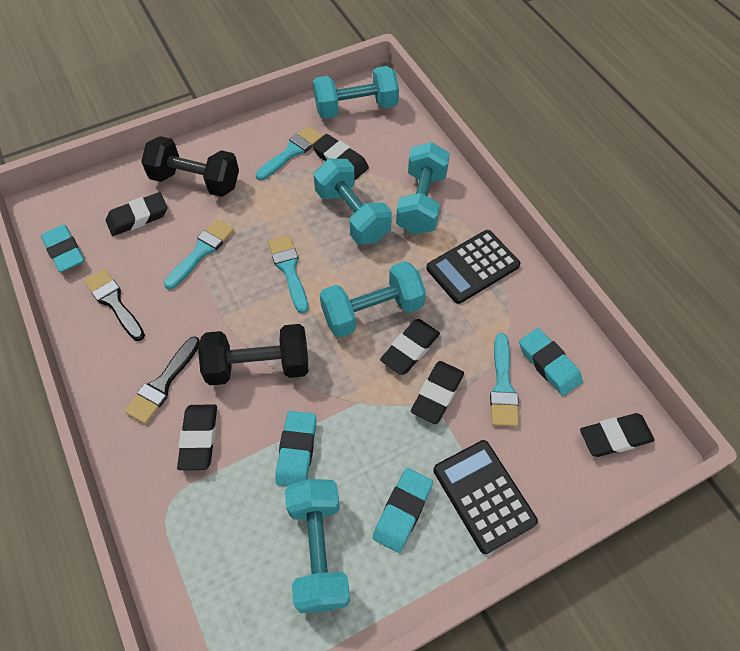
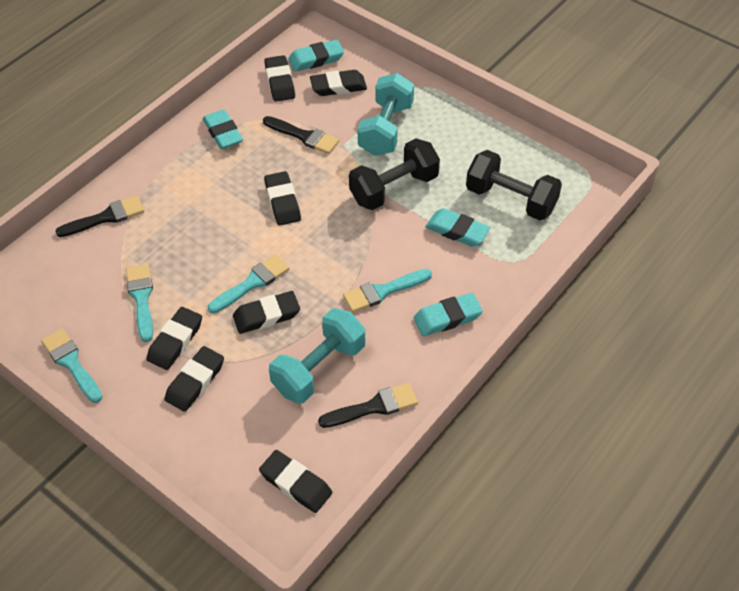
black brush: [84,269,145,341] [125,337,200,424] = 2 -> [56,196,144,237] [263,116,339,154] [318,383,418,428] = 3
black calculator: [426,230,521,304] [433,440,538,554] = 2 -> none = 0
black eraser: [106,192,167,236] [177,405,217,470] [312,134,369,180] [380,319,440,375] [411,361,464,424] [580,413,654,457] = 6 -> [147,307,202,370] [165,346,224,412] [233,291,300,334] [259,450,332,513] [264,55,295,102] [264,171,301,225] [310,70,367,96] = 7
turquoise dumbbell: [285,479,350,613] [313,66,399,119] [313,159,392,244] [320,261,426,338] [396,142,450,235] = 5 -> [269,308,365,403] [358,73,414,156] = 2

